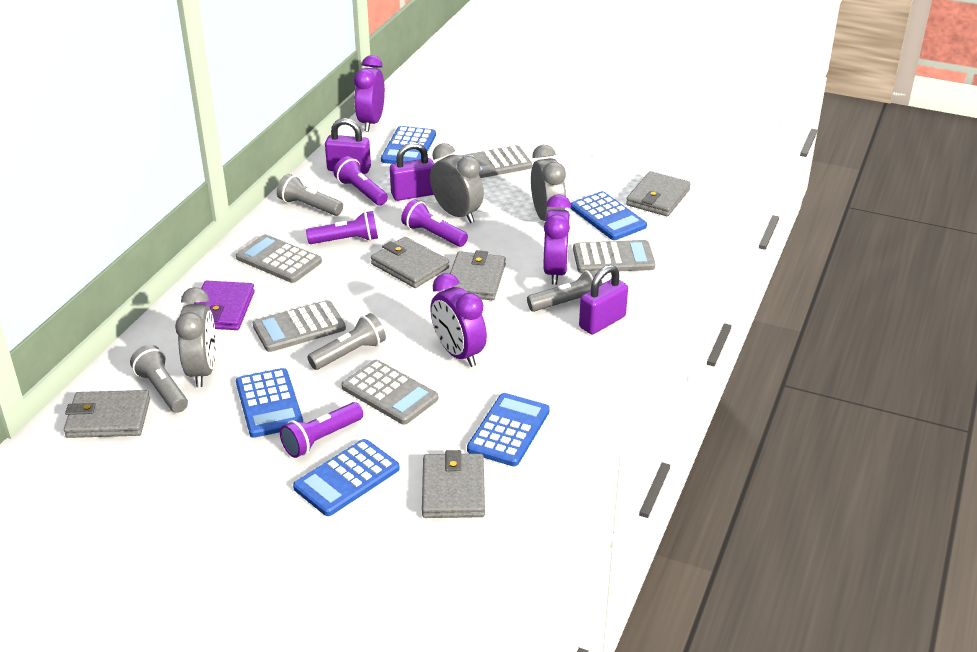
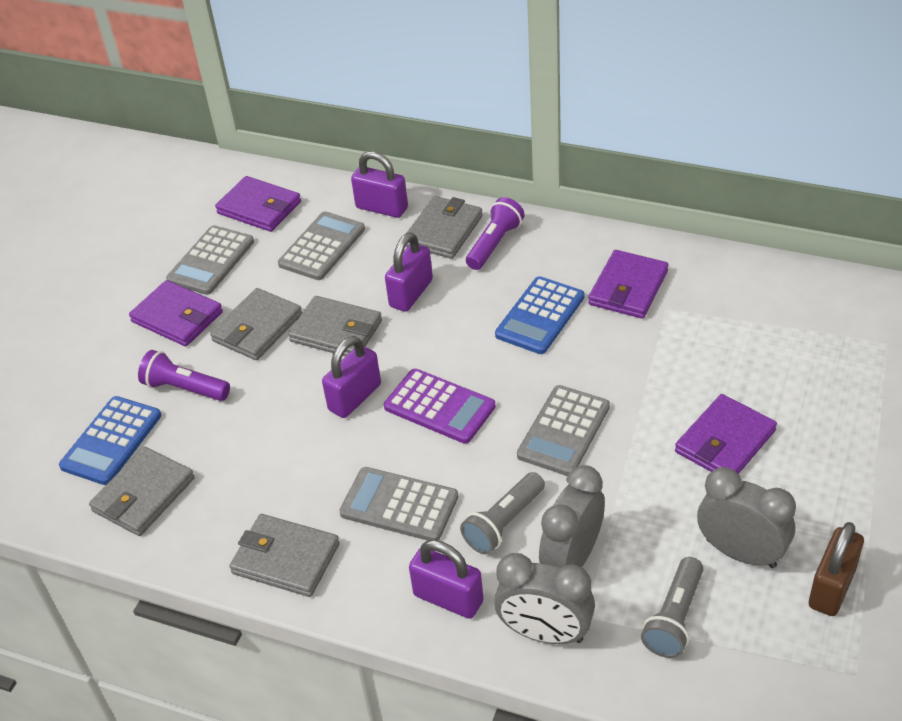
blue calculator: [236,368,303,438] [293,439,400,516] [381,126,436,164] [467,393,550,466] [570,191,647,240] = 5 -> [59,396,161,485] [495,276,585,354] = 2
brown padlock: none = 0 -> [809,522,864,616] = 1
grey calculator: [236,234,322,283] [253,300,346,352] [341,360,438,425] [460,145,532,178] [573,240,655,273] = 5 -> [166,225,254,295] [278,211,365,280] [339,467,458,541] [517,385,610,476] = 4
grey flashlight: [130,345,188,413] [277,174,343,216] [307,313,386,370] [527,269,603,312] = 4 -> [460,472,545,555] [641,557,703,658] = 2
purple calculator: none = 0 -> [384,369,496,444] = 1
purple clock: [354,55,385,131] [430,273,487,367] [544,194,571,285] = 3 -> none = 0
purple flashlight: [280,402,363,458] [306,211,378,244] [334,156,388,205] [401,200,468,247] = 4 -> [138,350,230,401] [466,197,524,270] = 2
purple padlock: [325,118,371,174] [390,142,434,201] [579,265,628,334] = 3 -> [322,336,381,418] [351,151,408,218] [385,232,433,312] [409,540,483,619] = 4
purple wallet: [194,281,255,330] = 1 -> [129,280,223,346] [215,176,301,232] [588,250,668,319] [675,394,777,474] = 4

